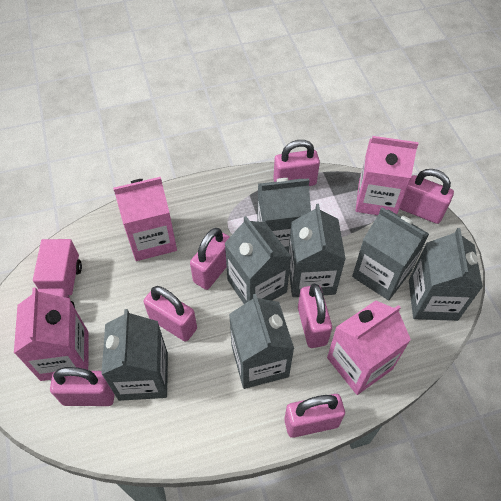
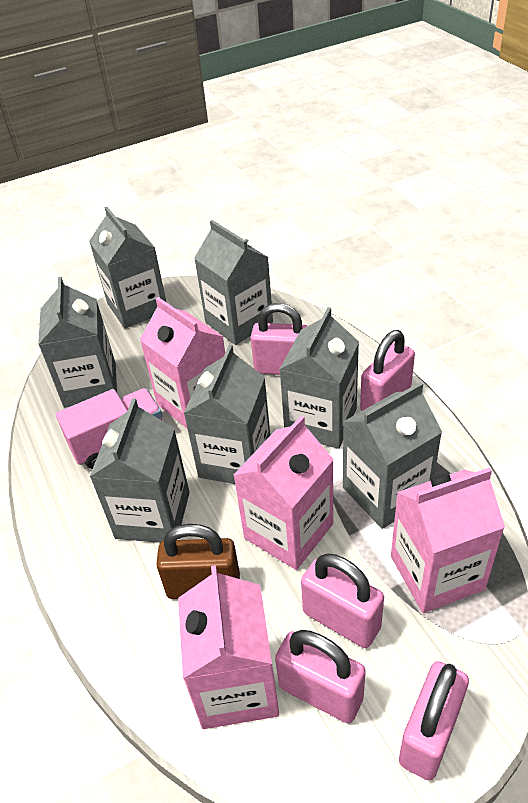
brown padlock: none = 0 -> [156,524,240,599] = 1
pink padlock: [50,367,115,406] [144,286,197,342] [190,228,230,290] [273,140,320,186] [284,394,345,438] [298,283,332,348] [400,169,454,224] = 7 -> [251,303,308,375] [275,630,366,724] [301,553,384,648] [360,330,415,411] [399,661,469,781] = 5

